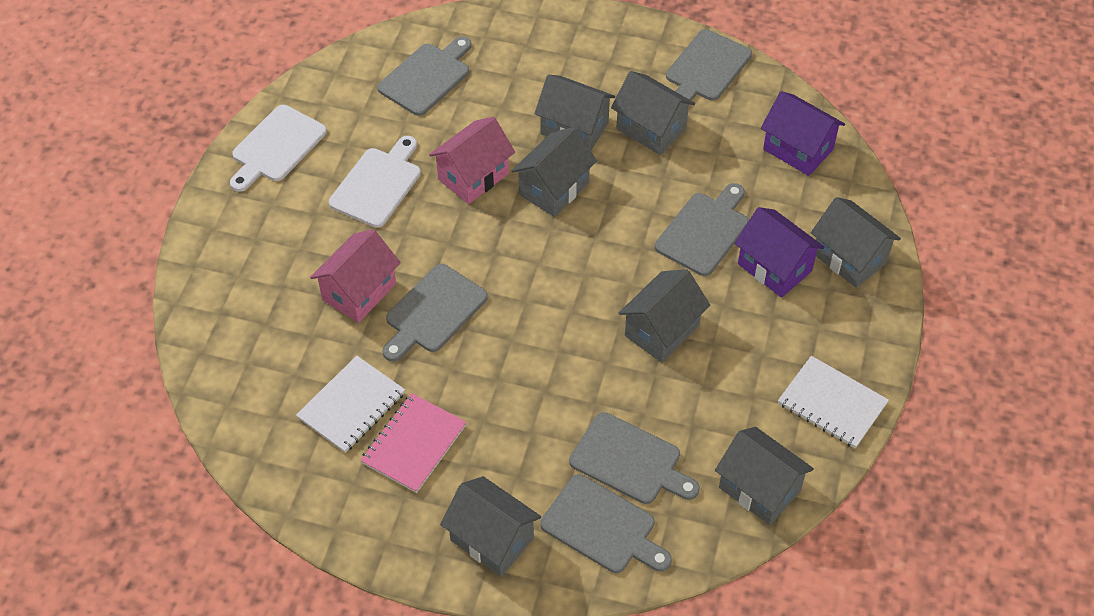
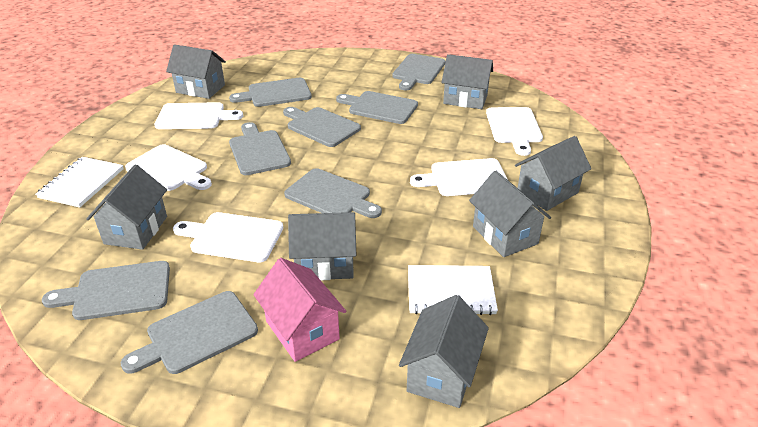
grey cutting board: [377,36,471,116] [383,264,488,362] [540,474,672,573] [569,412,700,504] [655,183,748,276] [666,29,752,101] = 6 -> [42,261,170,320] [121,291,258,374] [229,78,312,107] [229,122,291,175] [283,107,361,147] [284,168,382,218] [336,91,418,124] [392,54,445,91] = 8
pink house: [310,229,401,323] [429,117,515,204] = 2 -> [253,258,346,362] = 1
pink notebook: [360,393,467,493] = 1 -> none = 0
purple house: [734,207,825,298] [761,91,845,176] = 2 -> none = 0
white cutting board: [230,105,327,192] [329,136,421,228] = 2 -> [125,144,212,191] [154,102,243,129] [173,212,283,262] [410,158,508,196] [486,107,543,156] = 5

